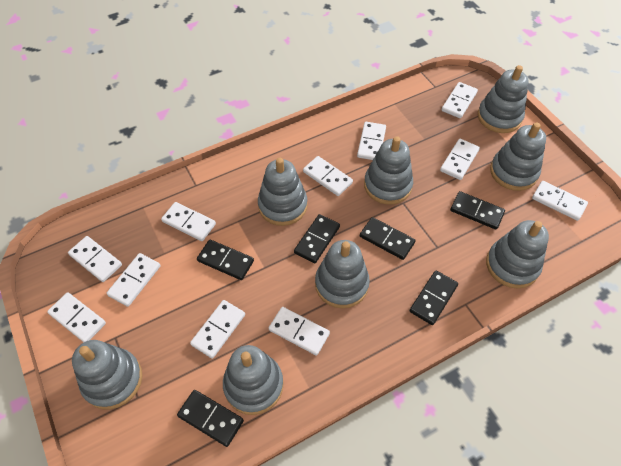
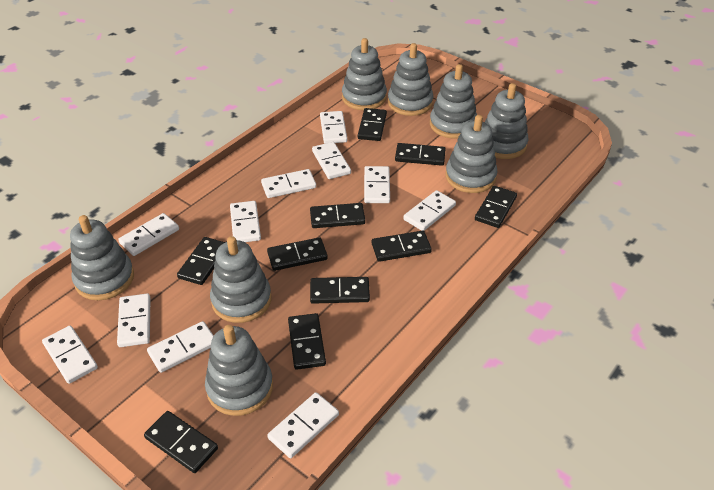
black domino: [177,390,244,447] [197,240,254,280] [294,214,340,263] [360,217,416,260] [410,270,458,325] [450,191,505,230] = 6 -> [144,411,218,473] [177,237,226,285] [267,237,328,271] [288,313,326,370] [310,203,365,228] [310,277,370,304] [358,108,387,141] [371,231,432,262] [395,143,446,166] [475,186,517,228] = 10

